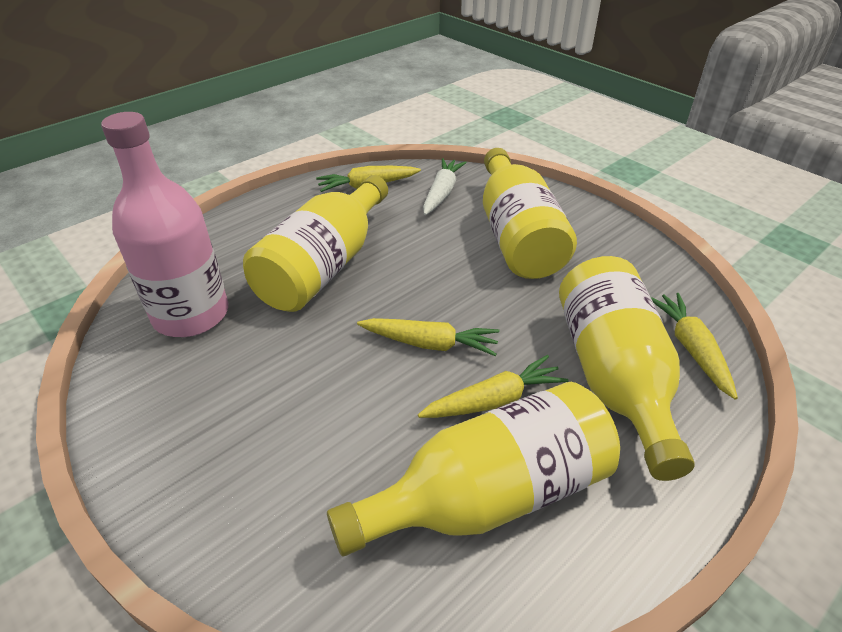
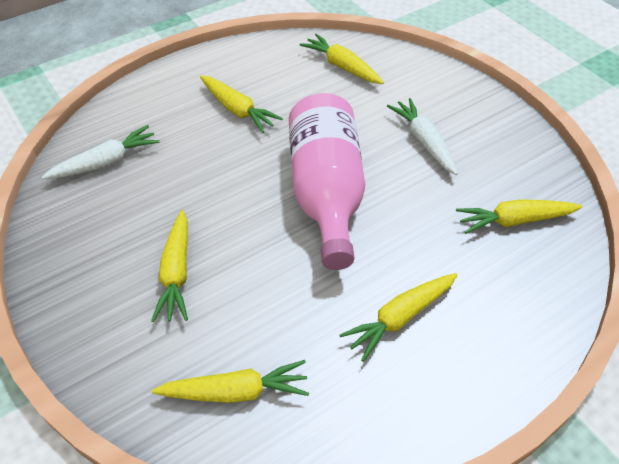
white carrot: [423,158,467,215] = 1 -> [41,125,160,180] [387,98,458,175] = 2
yellow bottle: [243,175,388,312] [327,382,620,556] [483,148,577,279] [559,256,695,481] = 4 -> none = 0
yellow carrot: [316,166,421,192] [357,318,500,356] [418,355,568,418] [651,293,738,399] = 4 -> [151,210,188,322] [152,360,309,403] [200,76,283,133] [300,34,384,84] [340,273,457,362] [456,199,582,234] = 6

